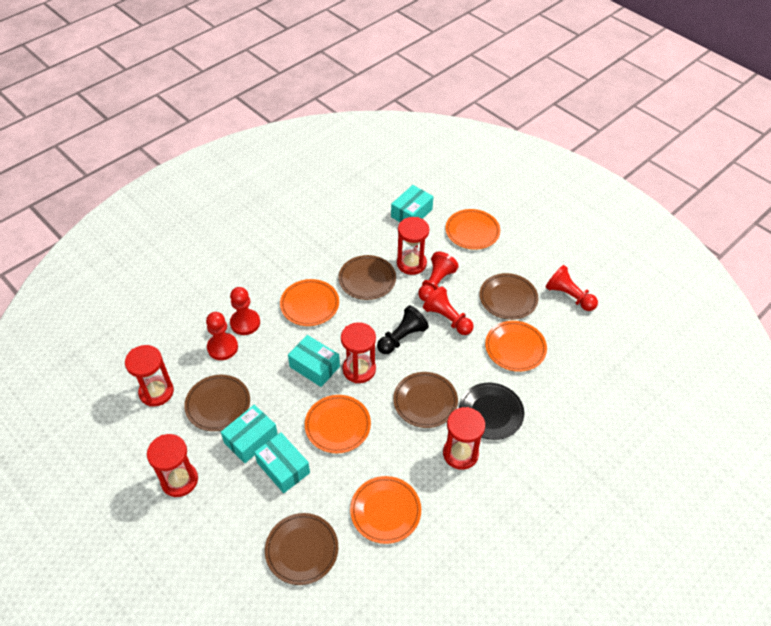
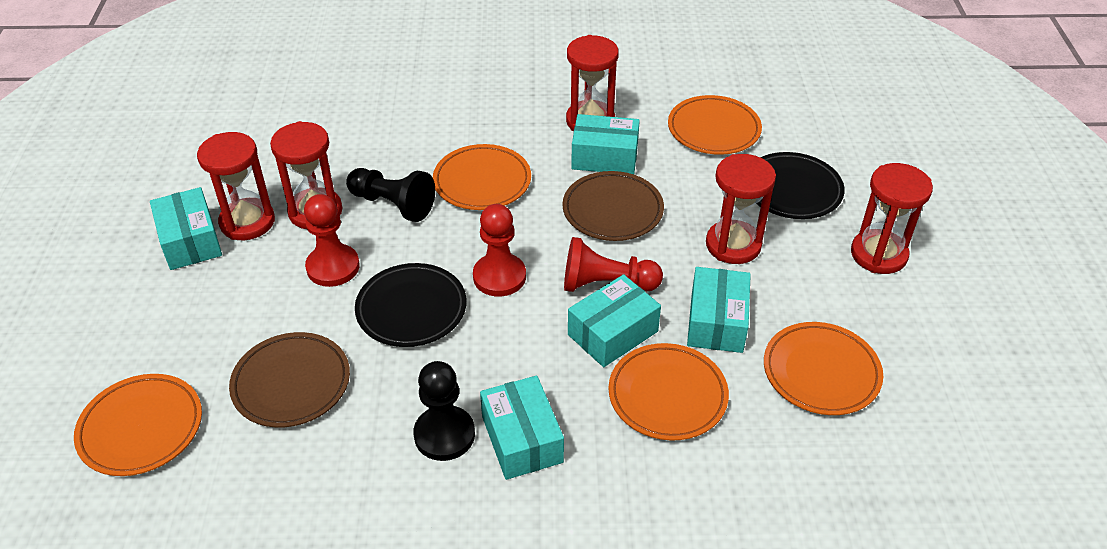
black pawn: [377,305,429,354] = 1 -> [346,168,435,222] [414,361,475,461] = 2
black plate: [459,383,524,440] = 1 -> [355,263,467,347] [757,152,845,219] = 2
brown plate: [184,375,250,431] [265,513,338,585] [339,255,396,300] [393,372,458,428] [480,273,538,320] = 5 -> [229,332,350,427] [562,171,664,241] = 2
red pawn: [206,312,238,360] [230,287,260,335] [418,252,459,301] [423,287,474,335] [546,265,598,311] = 5 -> [304,194,360,287] [473,204,526,297] [564,237,663,292] = 3
turquoise box: [221,405,278,463] [254,432,310,493] [288,335,340,387] [391,185,434,222] = 4 -> [150,187,222,270] [480,376,564,480] [568,274,661,367] [571,114,640,174] [687,267,751,353] = 5

